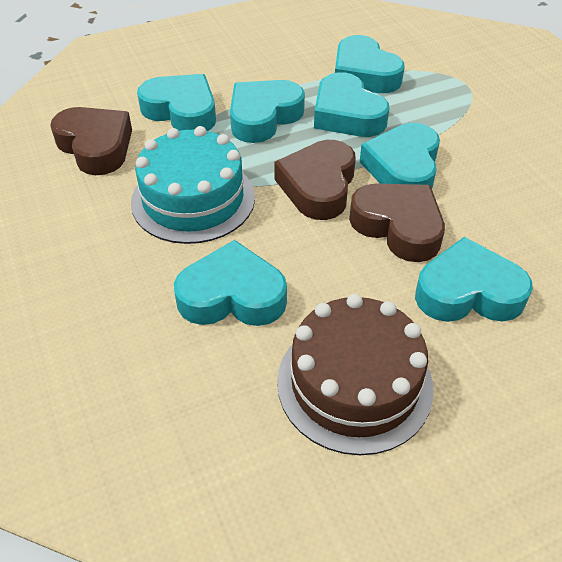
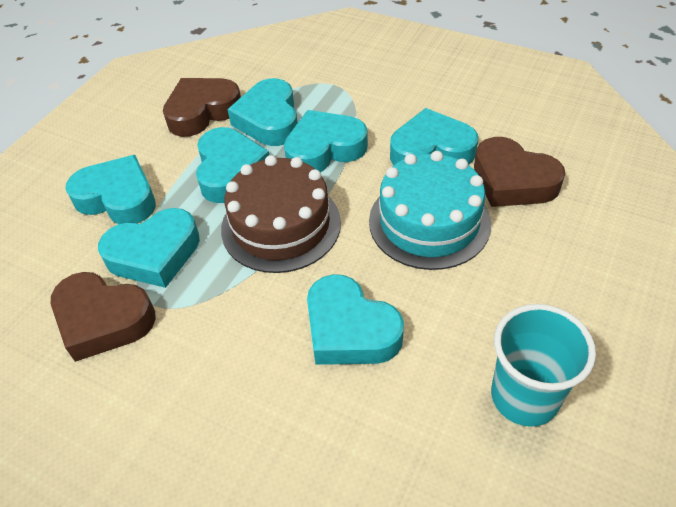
turquoise cup: none = 0 -> [491,304,596,427] = 1

